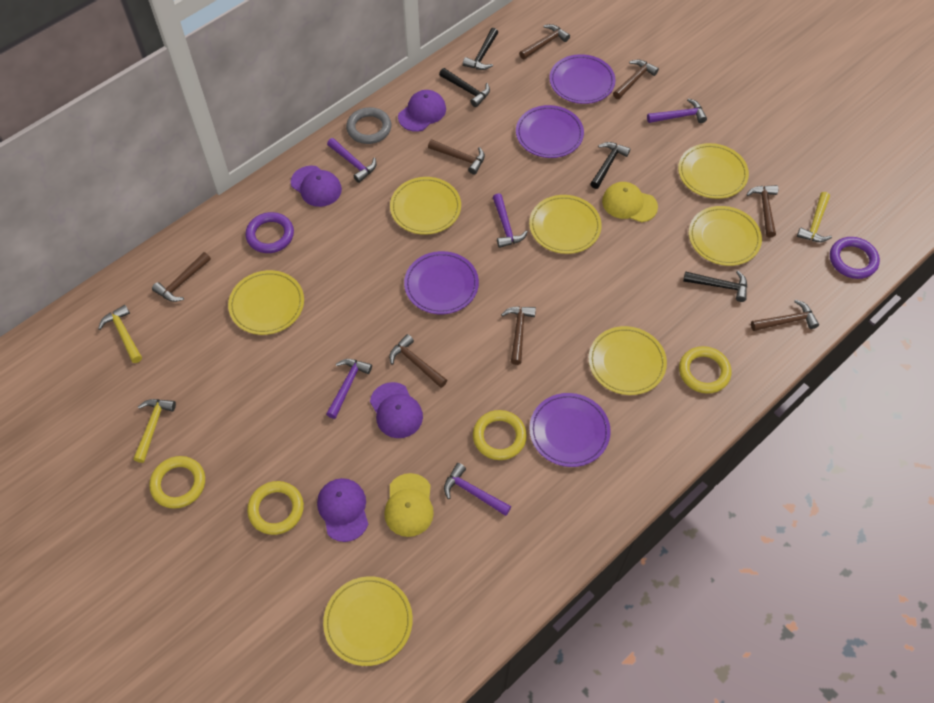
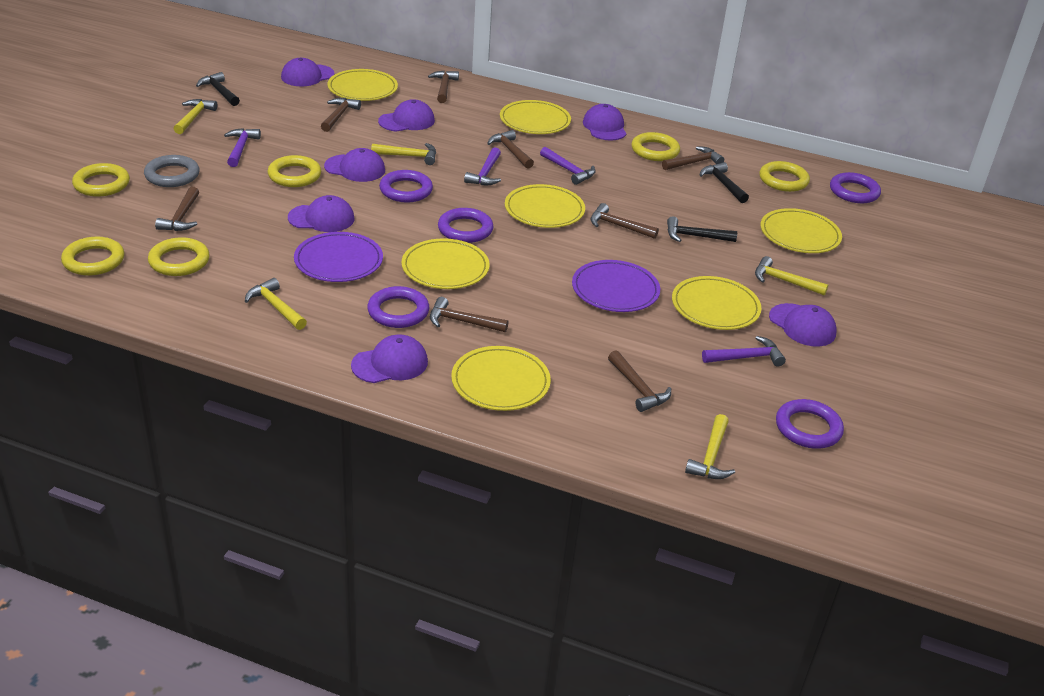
black hammer: [439,68,490,107] [463,28,498,70] [590,142,630,189] [683,271,747,302] = 4 -> [196,72,240,106] [667,216,737,242] [700,162,749,203] = 3
purple cap: [291,165,342,207] [317,478,368,542] [370,382,423,438] [398,90,446,132] = 4 -> [281,58,335,86] [288,195,355,232] [324,148,385,182] [351,335,428,383] [378,99,435,132] [583,104,626,141] [769,303,837,347] = 7
purple hammer: [326,359,372,419] [327,138,376,183] [444,463,511,516] [493,193,528,248] [647,98,707,123] = 5 -> [224,128,261,167] [464,147,501,185] [540,147,596,185] [702,336,786,367] = 4
purple plate: [404,251,479,314] [516,105,584,158] [529,393,611,467] [549,54,616,104] = 4 -> [294,232,383,282] [572,260,660,312] = 2
purple ring: [245,212,294,253] [830,237,880,279] = 2 -> [367,286,429,328] [379,170,433,202] [438,208,493,243] [776,399,844,449] [830,172,881,203] = 5
yellow cap: [384,473,434,537] [602,182,658,222] = 2 -> none = 0
yellow hammer: [98,305,142,363] [133,399,176,463] [797,192,832,242] = 3 -> [174,99,217,134] [245,278,307,330] [371,143,436,165] [685,414,735,479] [755,256,829,296] = 5
yellow ring: [149,456,205,509] [247,481,304,535] [473,410,527,460] [679,346,731,394] = 4 -> [61,237,124,276] [72,163,130,197] [148,237,210,276] [268,155,321,187] [631,132,680,161] [759,161,810,192] = 6

